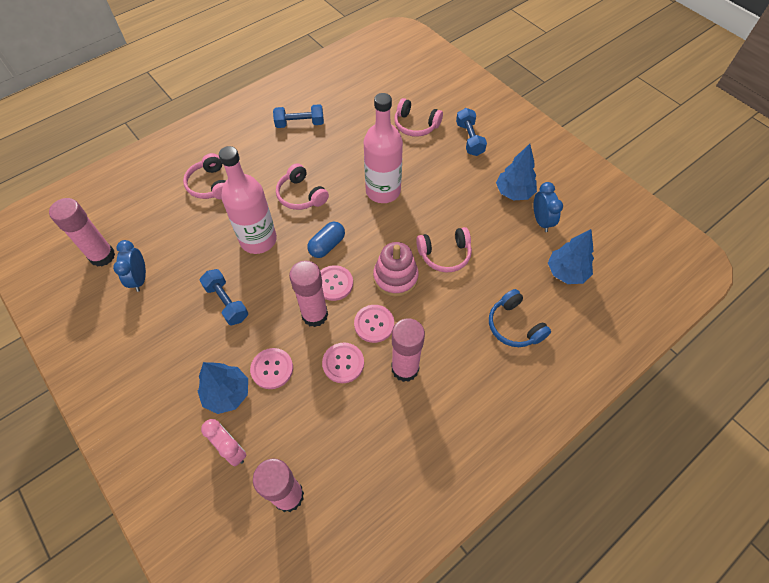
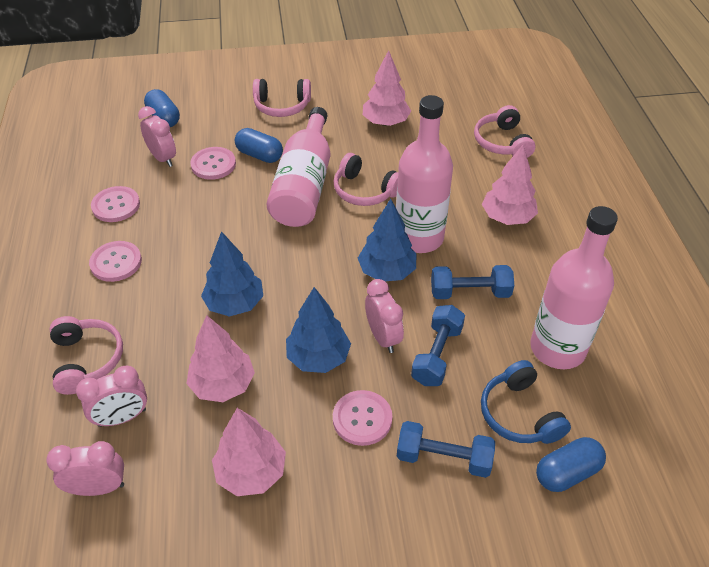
blue capsule: [307,222,345,258] = 1 -> [144,89,180,127] [235,128,283,163] [536,437,606,492] = 3
blue clock: [113,240,146,292] [533,182,563,232] = 2 -> none = 0
pink bottle: [219,146,277,254] [364,93,403,203] = 2 -> [266,107,330,227] [396,95,453,253] [530,206,618,369] = 3
pink clock: [201,419,247,467] = 1 -> [46,441,124,496] [76,365,147,427] [138,106,176,167] [365,279,404,353] = 4
pink glue stick: [49,198,115,267] [253,458,304,512] [289,261,328,327] [391,318,425,382] = 4 -> none = 0
pink stacking toy: [373,242,419,297] = 1 -> none = 0
pink tree: none = 0 -> [186,315,255,402] [212,408,286,496] [363,50,411,126] [482,145,538,225] = 4

